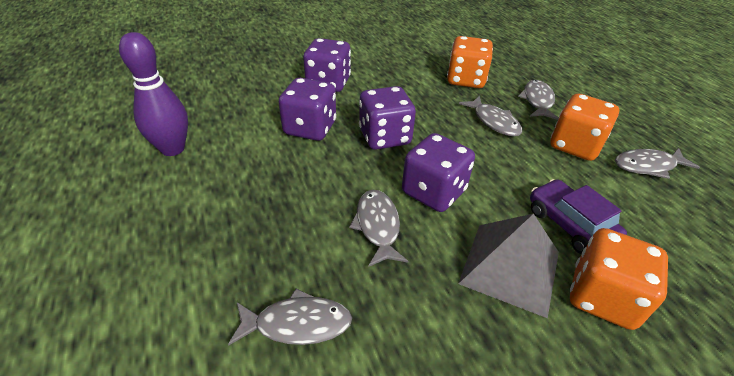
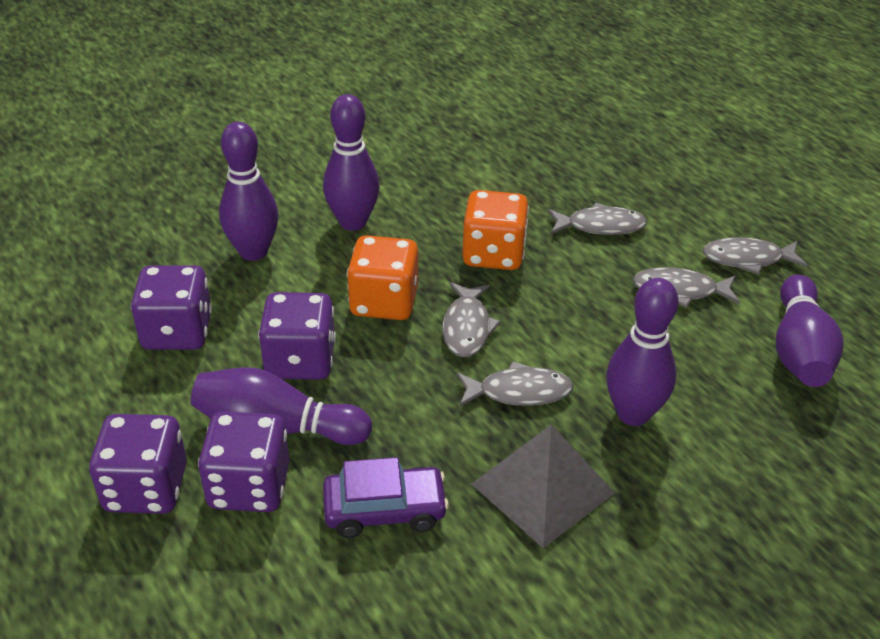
orange dice: [447,36,493,88] [550,93,619,161] [570,228,668,330] = 3 -> [347,235,418,320] [462,190,529,270] = 2
purple bowling pin: [119,32,188,156] = 1 -> [191,367,372,445] [219,122,279,261] [323,94,380,231] [606,278,679,426] [776,274,843,387] = 5

